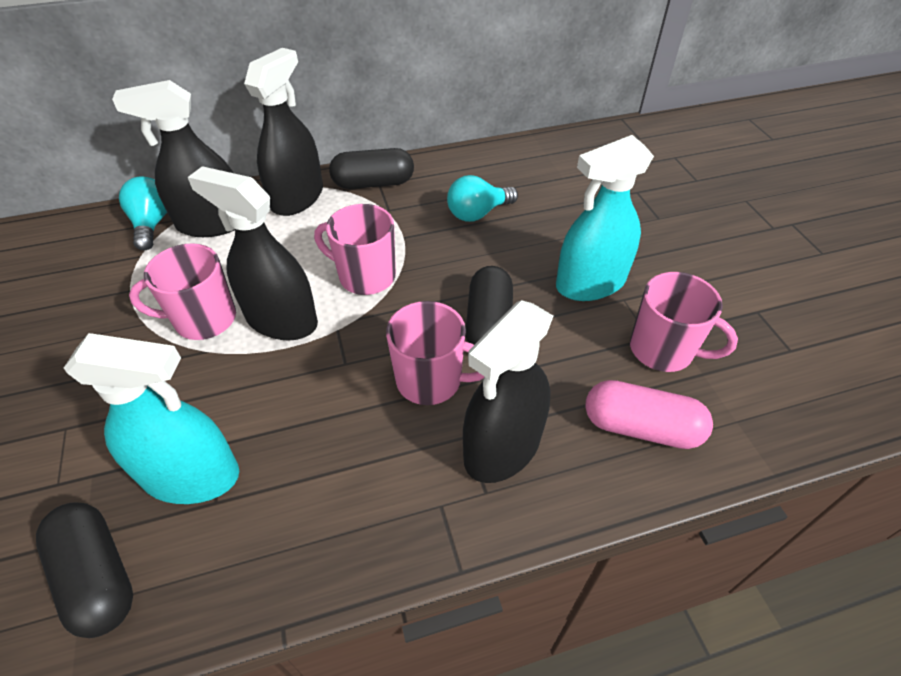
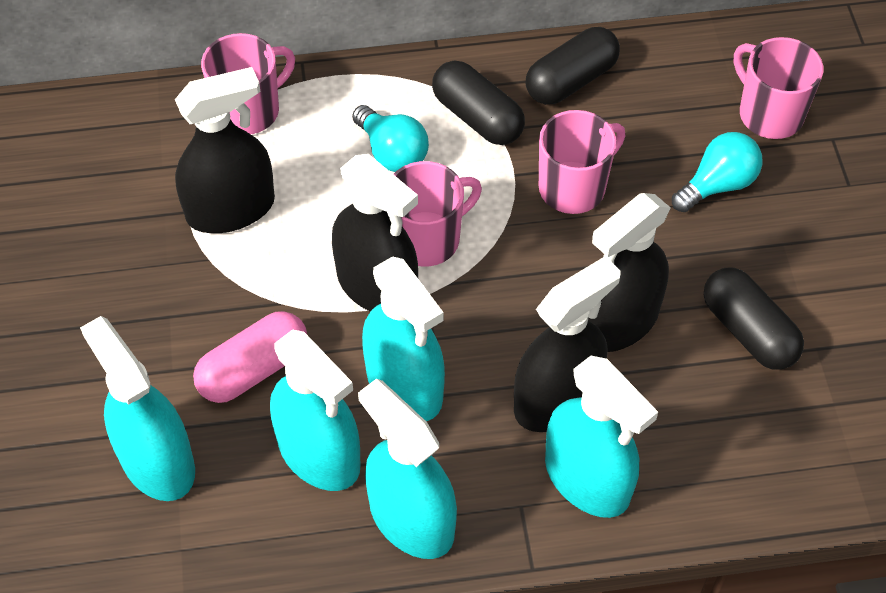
turquoise spray bottle: [64,333,239,504] [556,135,654,301] = 2 -> [80,316,195,501] [270,329,361,491] [358,379,457,559] [362,256,445,421] [545,356,658,518] = 5

